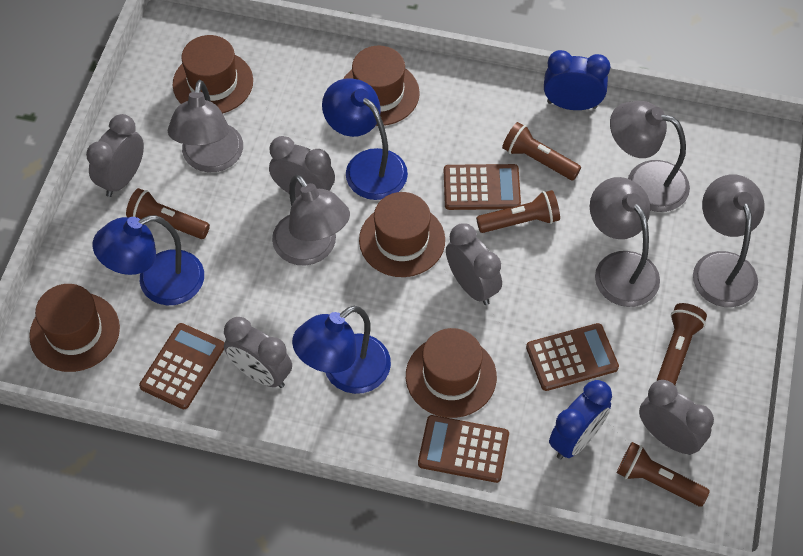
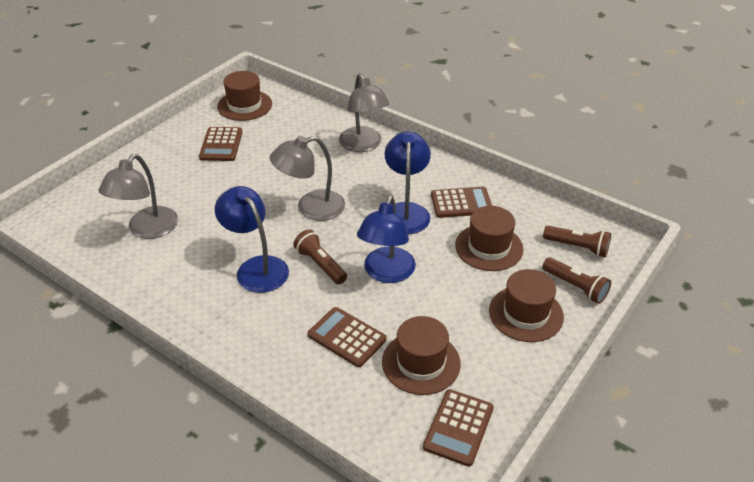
blue clock: [544,50,610,110] [549,380,612,459] = 2 -> none = 0
brown flashlight: [126,188,210,239] [476,190,560,233] [502,122,581,180] [617,442,710,507] [657,303,707,385] = 5 -> [293,229,347,284] [542,257,611,304] [543,226,611,258] = 3
brown hat: [29,284,120,372] [173,35,253,114] [343,46,420,126] [359,192,445,277] [406,328,497,418] = 5 -> [217,71,272,121] [382,316,461,395] [455,206,523,271] [489,269,564,342] = 4
grey clock: [86,114,144,197] [224,317,292,388] [269,136,335,197] [446,223,502,305] [639,380,714,455] = 5 -> none = 0
grey lamp: [168,80,243,172] [272,174,350,265] [590,177,660,307] [610,101,690,212] [693,174,765,307] = 5 -> [98,154,178,239] [270,136,345,221] [339,74,389,152] = 3

